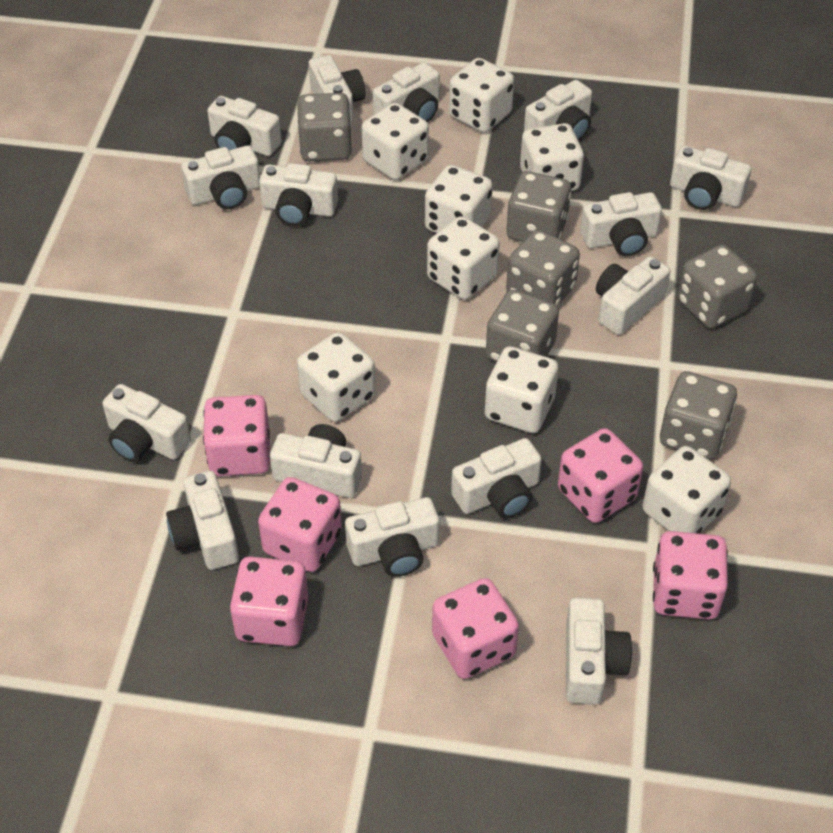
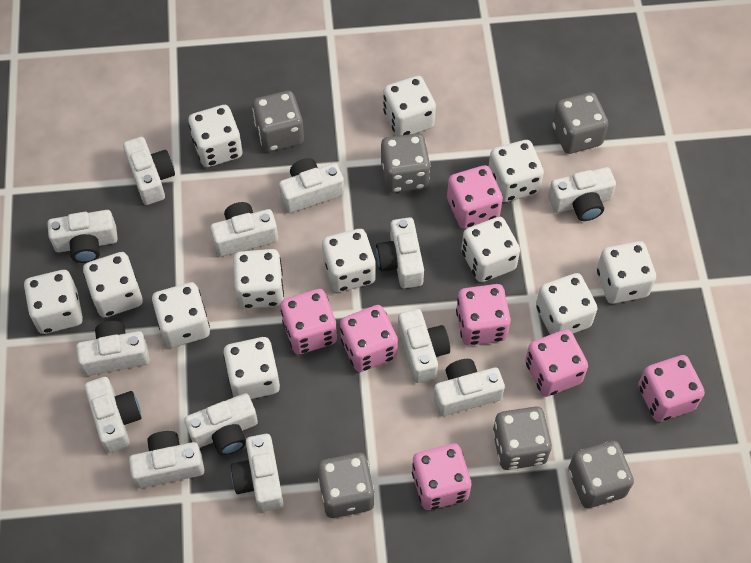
pink dice: [203,395,270,476] [230,557,308,646] [258,477,342,572] [432,578,519,679] [558,428,643,523] [653,531,728,619] = 6 -> [281,289,337,354] [340,305,398,372] [412,444,471,510] [447,165,503,229] [456,284,511,346] [525,329,588,397] [638,355,705,422] = 7
white camera: [102,384,191,462] [166,471,239,570] [181,145,260,209] [207,96,282,156] [259,163,338,226] [270,424,362,498] [309,55,366,122] [345,497,439,577] [373,62,440,122] [451,438,542,518] [524,80,592,141] [566,597,632,705] [580,192,662,256] [596,256,671,335] [670,145,752,210] = 15 -> [47,210,118,263] [76,321,150,376] [84,377,142,453] [123,137,175,205] [129,431,204,488] [184,393,258,455] [210,202,278,257] [231,434,284,512] [279,158,344,213] [376,217,424,289] [398,309,450,383] [433,359,505,416] [548,167,616,221] = 13
white dice: [297,332,376,422] [361,103,429,180] [425,165,493,233] [427,216,500,300] [449,58,514,133] [485,346,559,433] [520,123,584,191] [643,446,731,534] = 8 -> [24,270,83,334] [83,252,143,318] [152,282,210,348] [188,105,242,167] [223,337,280,399] [233,249,284,309] [322,229,376,292] [383,76,436,136] [461,217,520,282] [488,140,544,202] [536,273,598,335] [597,241,656,304] = 12

